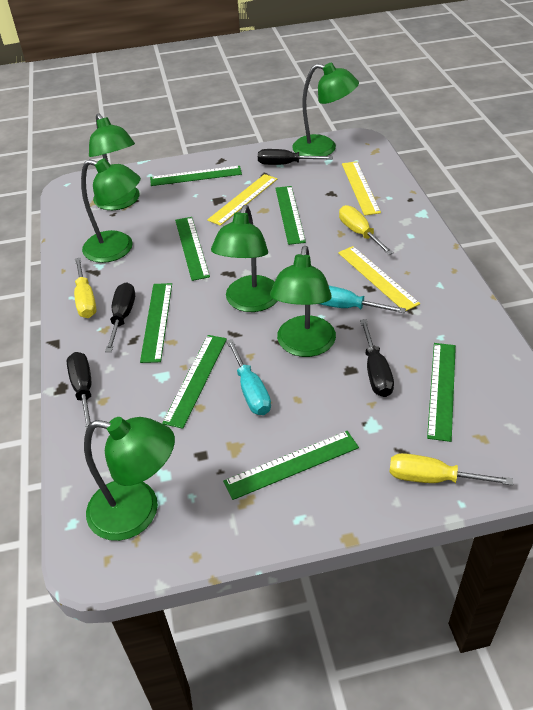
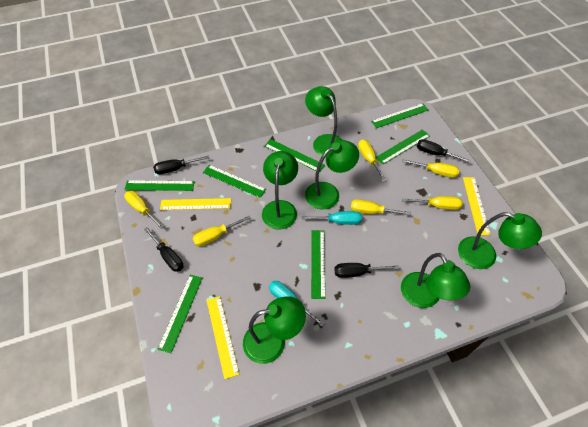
yellow screwdriver: [74,258,96,318] [339,205,394,255] [389,453,513,485] = 3 -> [124,191,164,229] [193,216,251,247] [351,199,411,215] [358,139,387,182] [402,159,460,178] [402,196,463,210] = 6

